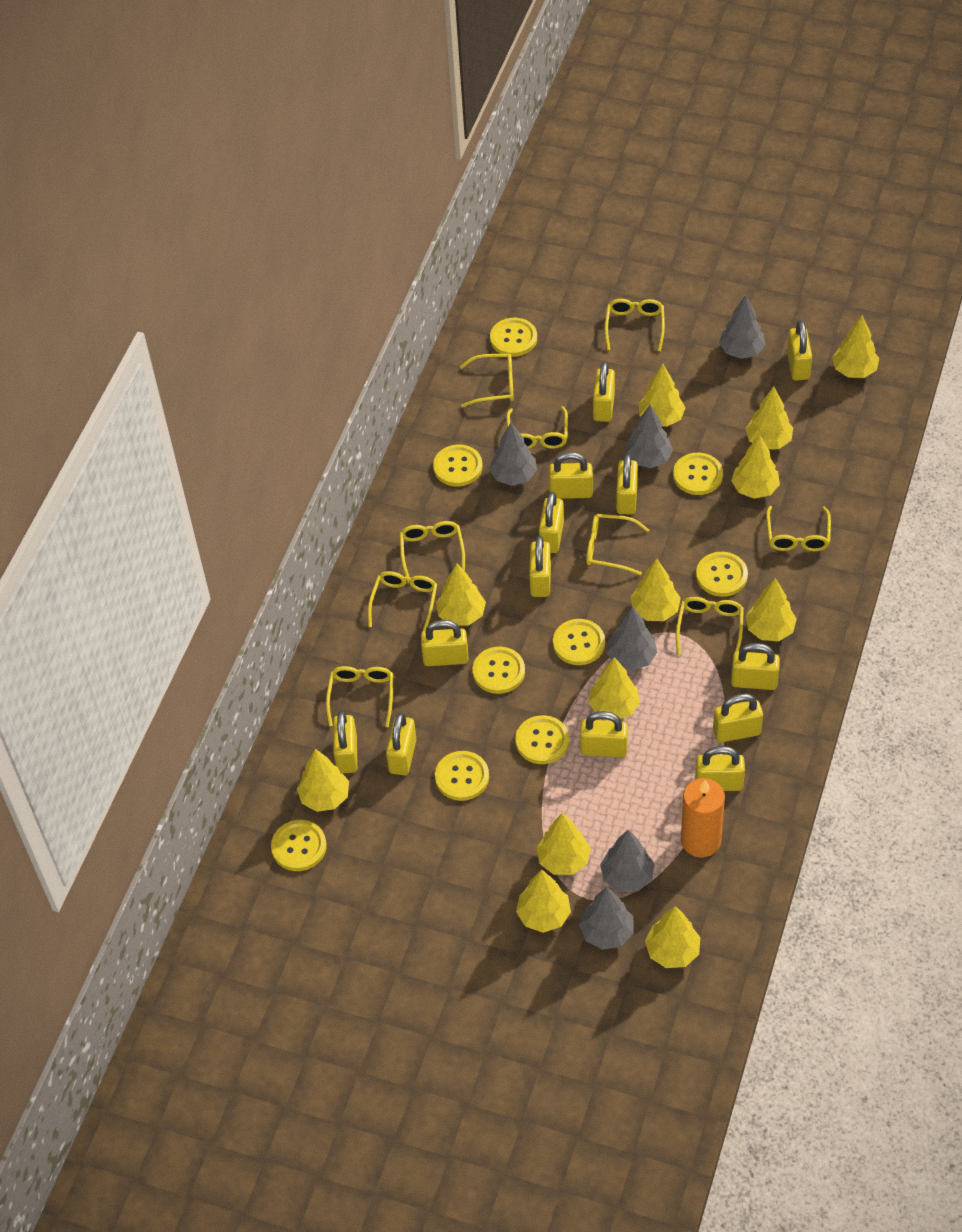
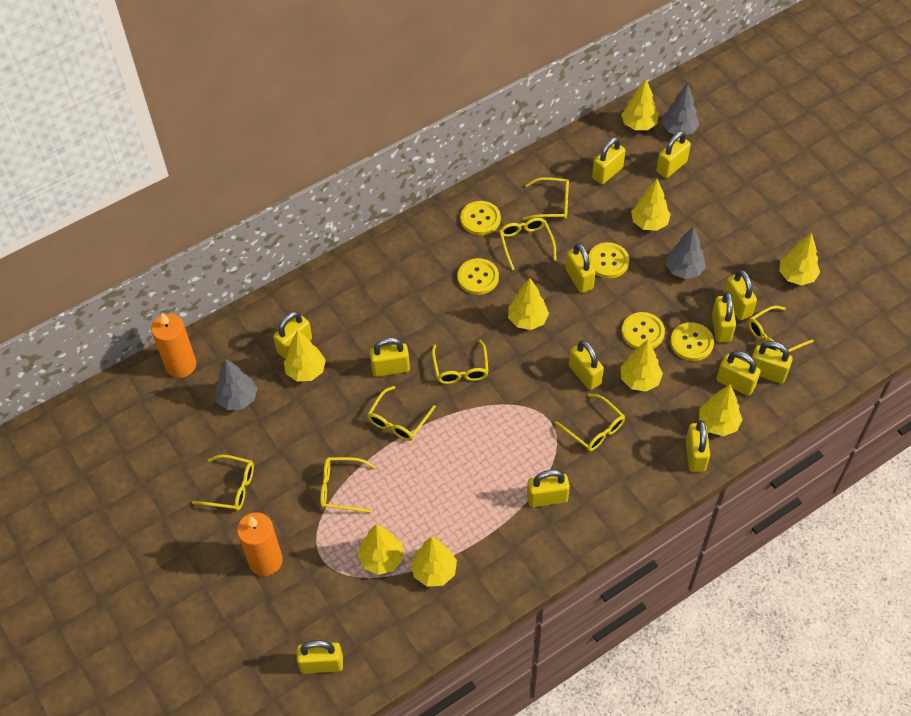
grey tree: [489,423,537,486] [579,887,634,950] [600,830,655,892] [606,606,657,670] [625,405,673,468] [719,295,766,359] = 6 -> [215,359,257,410] [662,83,699,135] [665,226,706,279] = 3
orange candle: [681,778,725,858] = 1 -> [151,313,196,378] [237,512,283,576] = 2
yellow button: [271,820,327,871] [433,444,483,487] [435,751,489,801] [473,647,525,694] [490,318,537,357] [516,715,569,764] [553,619,605,665] [673,453,723,495] [696,552,748,597] = 9 -> [457,258,499,295] [460,201,501,235] [588,242,629,278] [622,312,665,349] [670,322,714,361] = 5
yellow glasses: [326,666,393,727] [368,571,437,632] [400,521,465,583] [460,354,514,407] [506,406,568,449] [586,514,649,575] [605,299,665,351] [676,597,744,654] [766,506,831,551] = 9 -> [192,455,254,510] [320,457,376,513] [367,386,436,441] [432,340,489,384] [499,218,557,270] [523,177,569,220] [554,394,625,451] [748,306,814,352] = 8
yellow tree: [297,749,349,812] [436,563,486,625] [516,870,571,933] [537,813,591,875] [588,657,640,719] [630,559,681,621] [638,364,685,427] [645,906,700,968] [731,435,780,499] [745,386,793,449] [746,578,797,641] [832,315,879,378] = 12 -> [284,330,326,381] [358,524,403,575] [411,537,457,587] [508,278,549,330] [620,340,663,391] [621,78,659,130] [631,179,671,231] [699,384,743,436] [779,233,820,285] = 9

